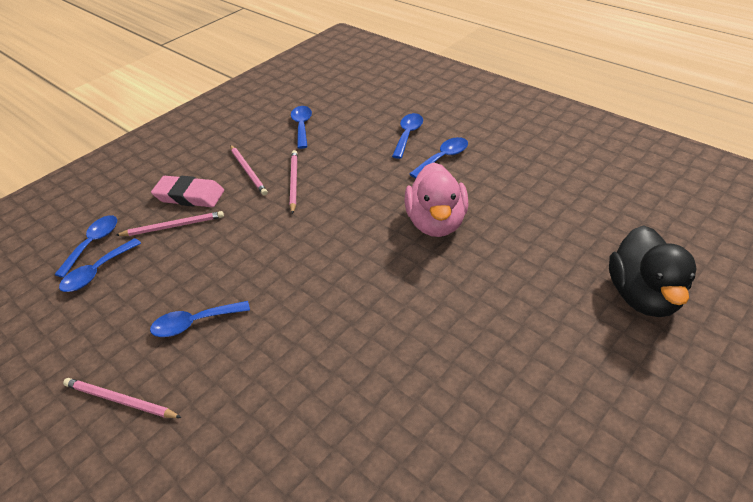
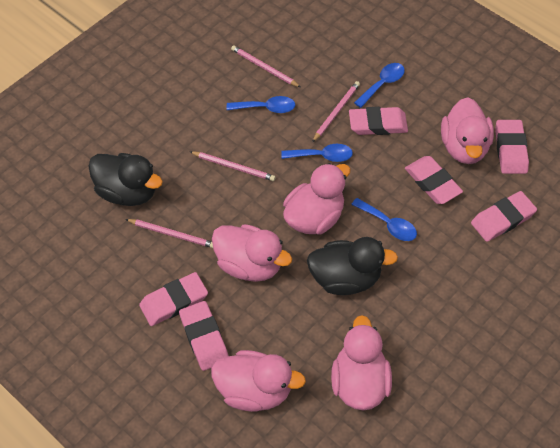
black duck: [609,225,697,317] = 1 -> [88,153,163,206] [307,237,398,295] = 2
blue spoon: [54,215,117,278] [59,238,141,292] [150,301,250,337] [291,106,312,149] [392,113,423,159] [409,137,468,178] = 6 -> [227,96,295,113] [281,144,353,162] [351,198,417,241] [354,63,405,108] = 4
pink duck: [404,162,469,237] = 1 -> [211,350,306,412] [212,224,292,282] [283,163,350,235] [331,315,392,410] [441,97,494,164] = 5
pink eraser: [151,176,224,207] = 1 -> [139,272,208,326] [179,301,229,371] [349,107,408,135] [405,156,463,204] [471,191,537,242] [495,120,529,174] = 6

